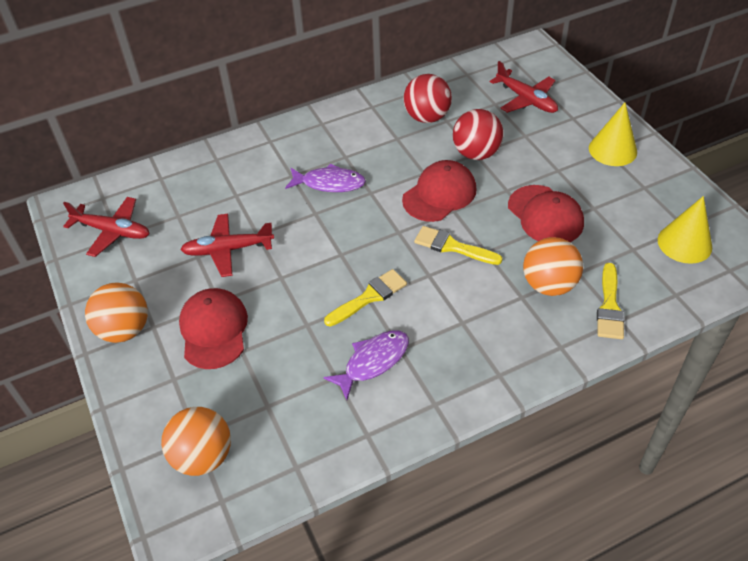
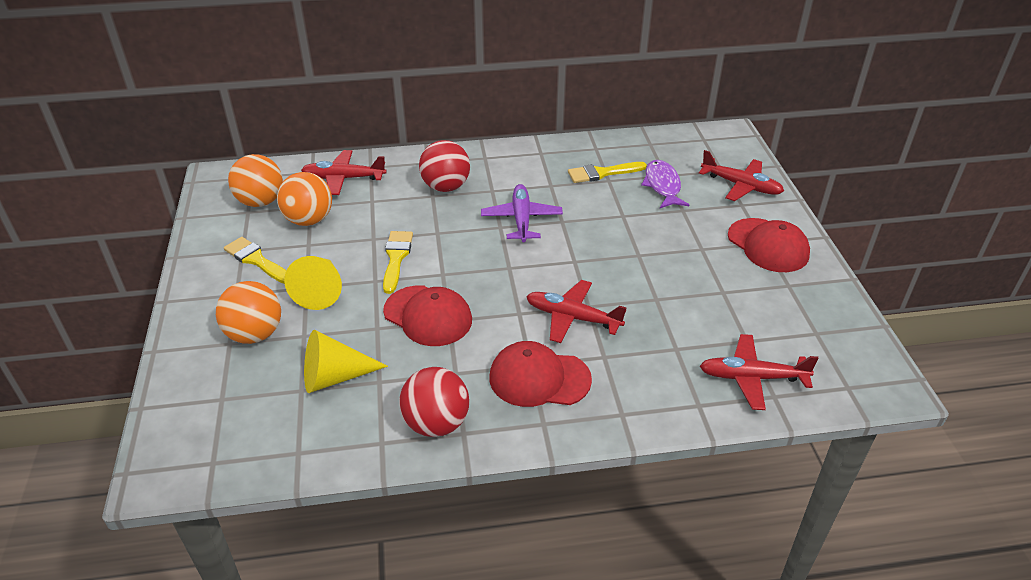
purple fish: [285,164,366,192] [323,330,409,400] = 2 -> [641,160,689,208] = 1
purple plane: none = 0 -> [481,184,563,242] = 1
red plane: [63,197,150,257] [180,214,274,277] [490,61,558,113] = 3 -> [301,150,387,195] [526,280,626,343] [699,150,784,201] [700,334,819,410] = 4

